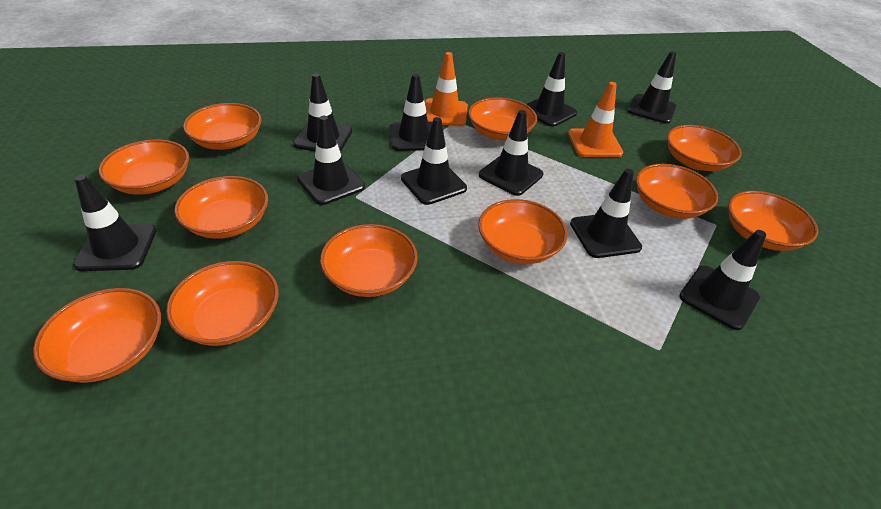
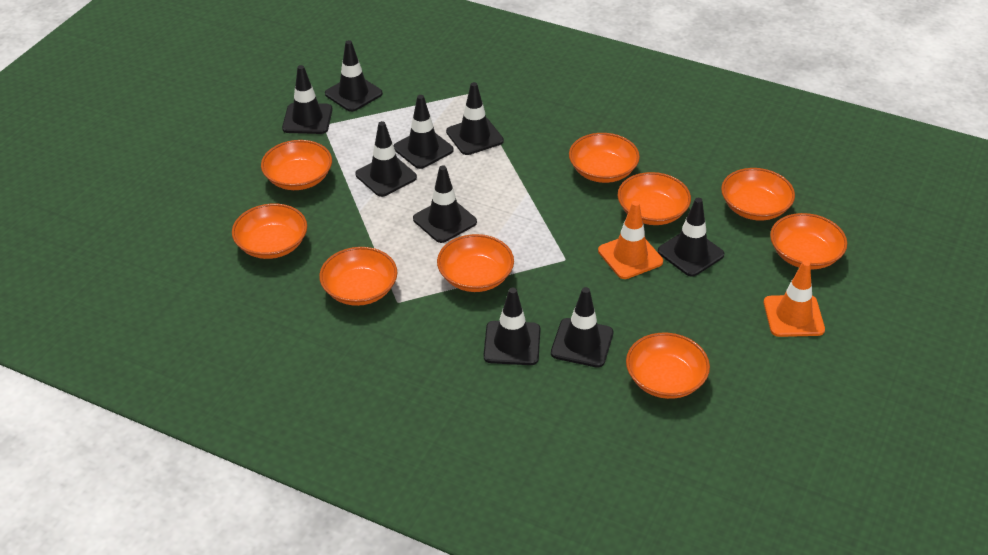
black traffic cone: [73,175,157,271] [293,73,352,152] [297,116,365,205] [390,74,432,151] [401,117,467,205] [479,110,543,196] [526,52,577,127] [570,169,642,258] [628,51,676,124] [679,230,766,330] = 10 -> [282,65,333,134] [325,40,383,112] [355,121,417,197] [393,95,454,169] [413,165,477,243] [446,82,504,155] [484,288,540,365] [551,287,613,368] [658,198,724,277] = 9
orange bowl: [33,288,161,383] [99,139,189,195] [166,261,279,346] [174,176,268,239] [183,103,262,150] [320,224,418,297] [468,97,537,140] [478,199,568,264] [636,164,718,219] [667,125,742,171] [728,191,818,251] = 11 -> [232,203,307,259] [261,140,332,190] [319,247,397,306] [437,234,514,292] [569,133,640,183] [618,172,691,225] [626,333,710,399] [721,168,795,221] [770,213,847,269] = 9

